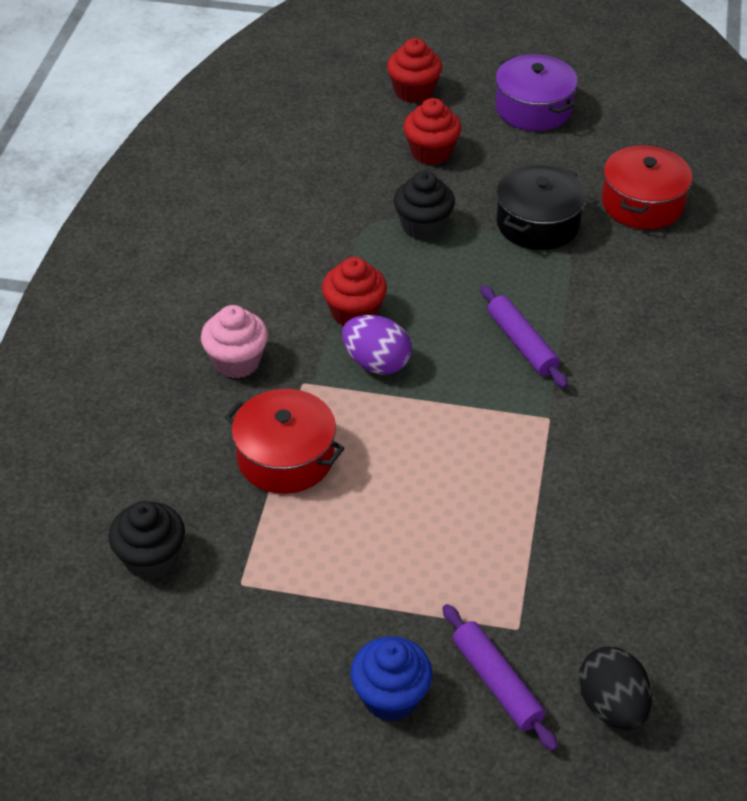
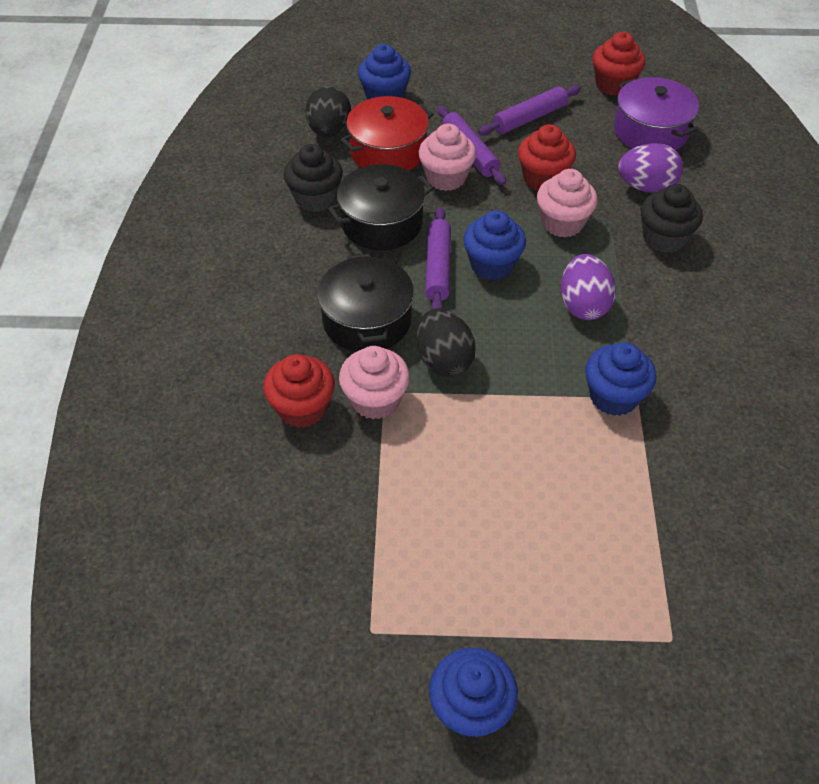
black egg: [578,647,652,730] = 1 -> [305,86,351,137] [417,308,476,377] = 2
black pot: [496,165,586,250] = 1 -> [317,254,414,352] [328,164,433,250] = 2
blue cupcake: [350,636,433,721] = 1 -> [358,44,411,100] [429,647,518,737] [463,210,526,280] [585,342,656,416] = 4
pink cupcake: [201,305,268,378] = 1 -> [339,346,410,419] [418,124,476,191] [537,169,598,238] = 3
purple egg: [342,315,412,375] = 1 -> [561,254,616,320] [618,143,683,193] = 2
purple rolling pin: [442,604,558,751] [481,285,568,388] = 2 -> [425,207,451,310] [437,106,506,185] [478,85,581,136] = 3
red pot: [225,389,344,494] [602,145,692,229] = 2 -> [341,96,433,170] = 1

